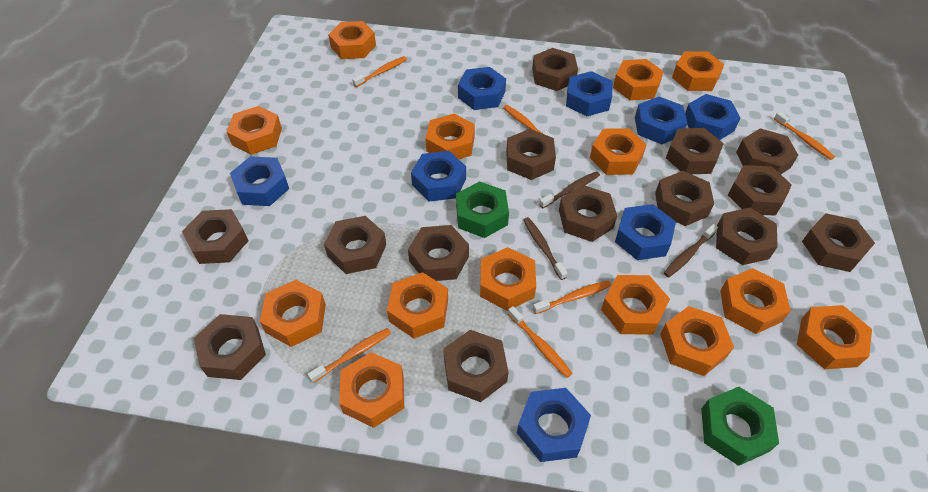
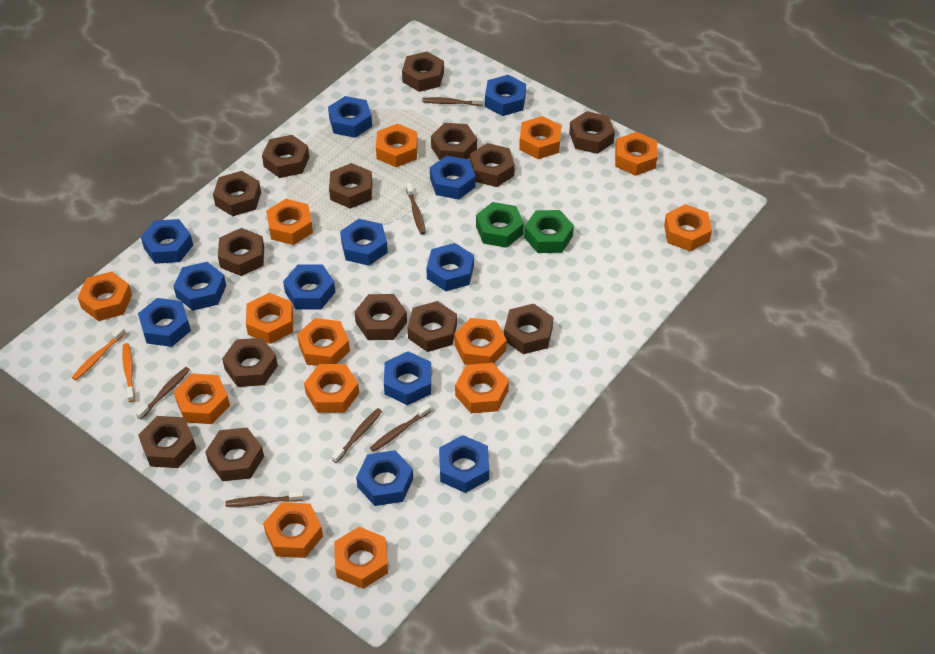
blue nut: [230,156,289,206] [411,151,466,202] [458,67,506,110] [517,388,591,462] [566,71,612,116] [615,204,676,260] [635,97,687,144] [685,94,740,140] = 8 -> [138,298,191,347] [141,219,193,264] [173,262,226,311] [283,265,335,309] [328,96,372,138] [340,219,388,266] [356,450,413,506] [384,351,431,405] [426,243,474,291] [430,155,476,200] [439,435,489,493] [485,75,526,116] = 12
brown toothbrush: [523,217,567,280] [539,171,600,208] [664,224,718,278] = 3 -> [136,367,190,420] [225,491,304,507] [332,408,382,463] [370,404,431,452] [406,183,426,235] [423,97,484,106] = 6
orange toothbrush: [308,328,391,383] [352,56,407,87] [503,105,555,139] [508,306,573,378] [533,280,611,314] [774,112,835,160] = 6 -> [72,326,126,380] [122,343,135,402] = 2

